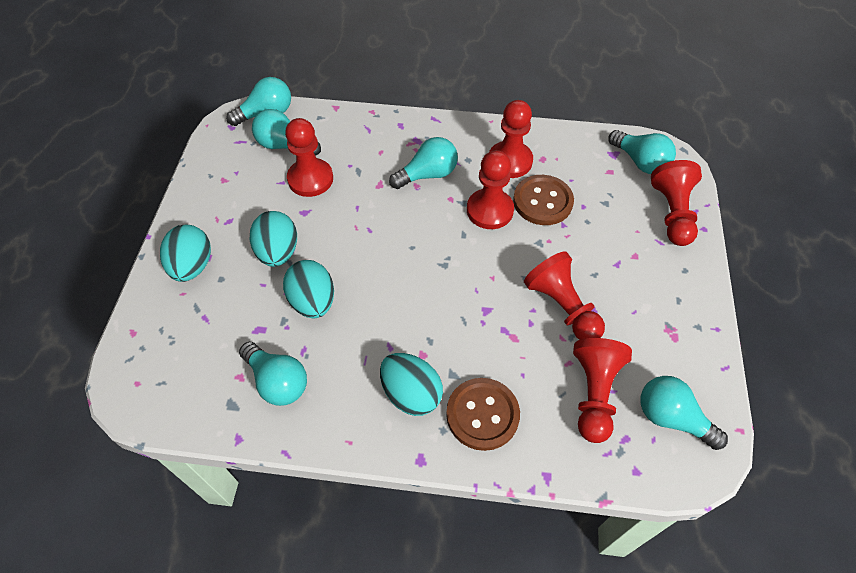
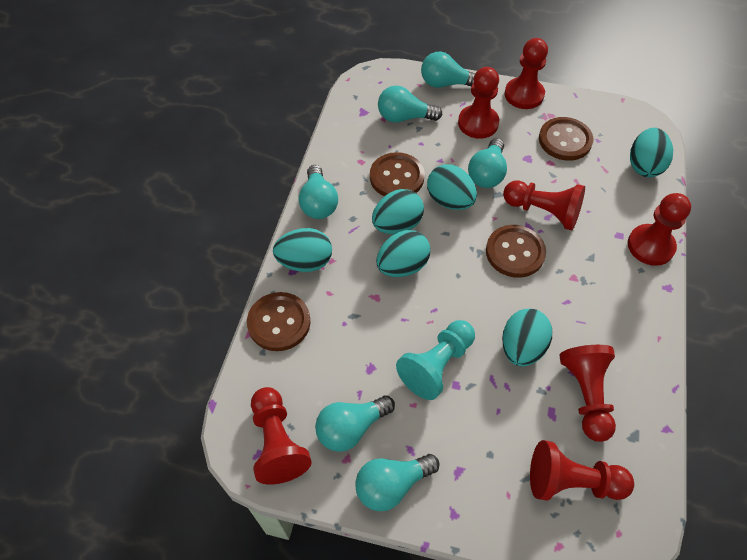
brown button: [446,378,520,451] [513,175,574,225] = 2 -> [247,292,310,351] [370,152,425,196] [486,225,546,278] [539,117,593,161] = 4
red pawn: [285,118,333,197] [467,150,514,229] [489,100,533,178] [524,251,605,340] [573,338,632,443] [651,160,702,246] = 6 -> [251,387,312,485] [458,67,499,139] [503,180,585,230] [505,38,548,109] [530,440,634,501] [559,345,616,442] [628,193,691,266] = 7
turquoise egg: [160,225,211,282] [250,211,297,267] [283,260,334,318] [380,353,443,416] = 4 -> [273,228,332,272] [372,189,424,234] [376,230,430,277] [427,164,477,210] [502,309,552,367] [630,128,673,177] = 6
turquoise pawn: none = 0 -> [396,320,475,400] = 1

